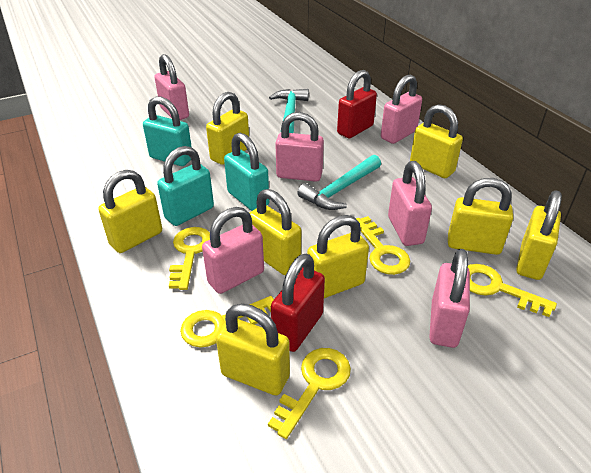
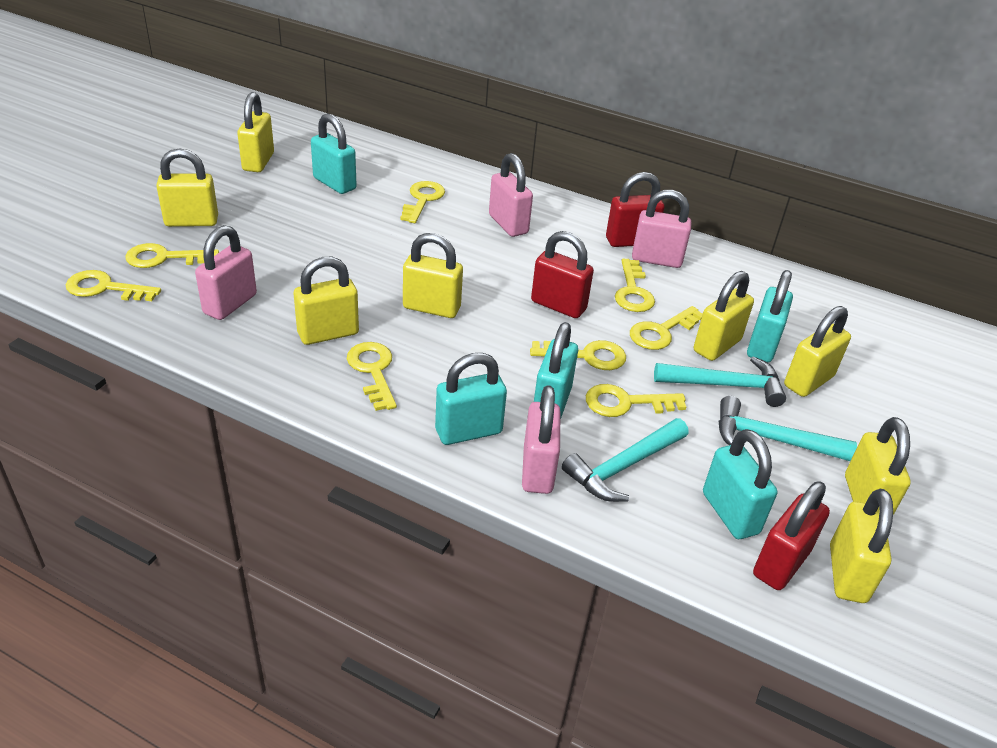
pink padlock: [155,54,189,120] [202,207,264,294] [275,112,324,182] [381,74,422,144] [388,161,432,246] [429,249,470,348] = 6 -> [195,225,257,320] [489,153,533,237] [522,385,561,494] [632,190,692,268] = 4
red padlock: [271,253,325,352] [337,70,377,138] = 2 -> [531,231,594,318] [606,172,664,247] [753,481,830,590] = 3
turquoise hammer: [269,89,309,133] [297,155,381,210] = 2 -> [562,418,688,502] [654,356,786,407] [718,396,857,461] = 3
turquoise padlock: [143,96,192,166] [157,146,214,226] [224,133,269,211] = 3 -> [311,113,357,194] [435,353,507,445] [534,322,578,420] [703,429,777,539] [747,270,793,363] = 5
yellow key: [169,227,210,290] [180,296,274,348] [268,348,351,439] [356,216,410,275] [468,264,557,317] = 5 -> [66,270,161,301] [125,243,219,268] [347,342,397,411] [400,181,445,223] [530,340,626,370] [586,384,686,417] [615,259,655,312] [630,306,703,350] = 8

